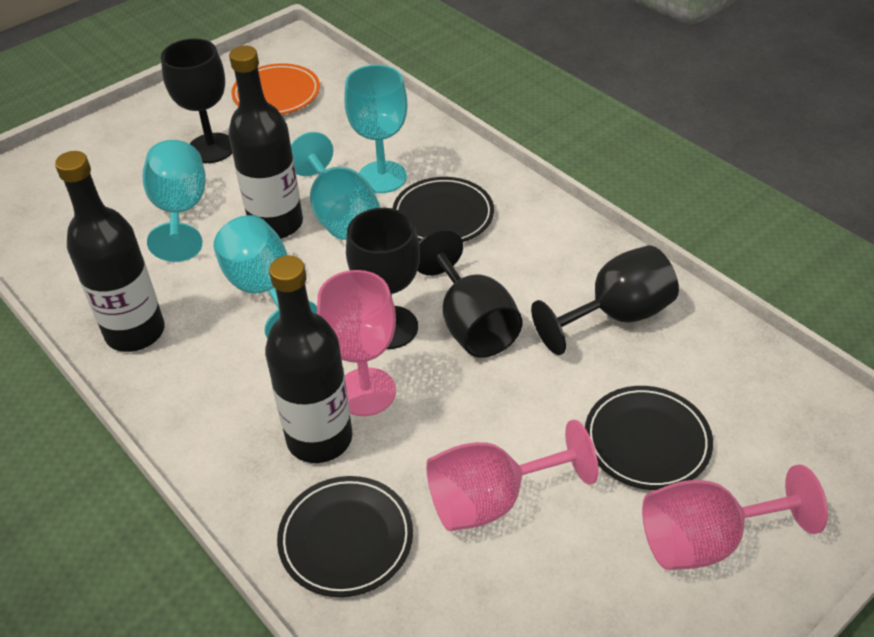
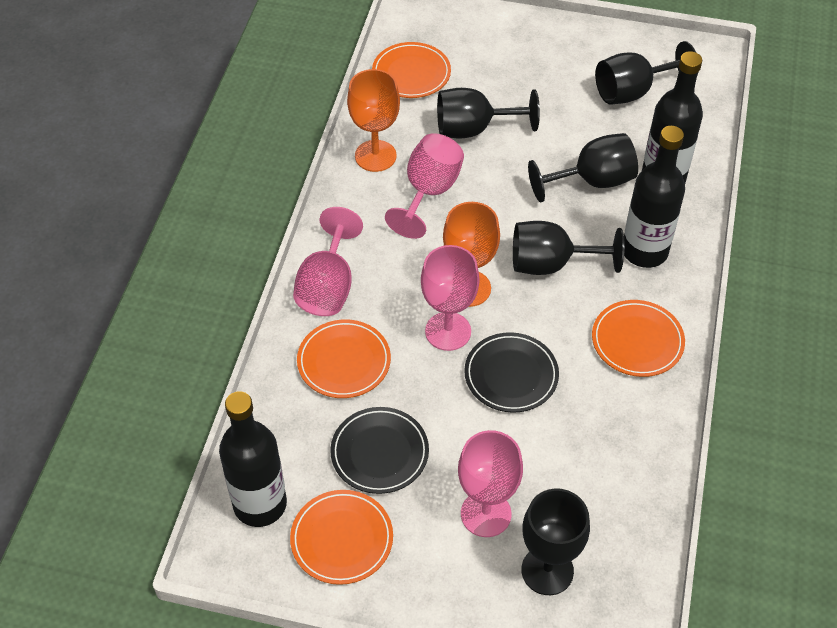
black goblet: [161,38,232,163] [346,208,420,349] [417,229,523,358] [531,245,679,355] = 4 -> [437,88,540,138] [513,221,625,275] [521,488,590,595] [528,133,638,202] [595,41,696,105] = 5
black plate: [277,476,413,597] [393,177,494,242] [585,386,713,490] = 3 -> [330,407,429,494] [464,332,559,413] = 2
orange goblet: none = 0 -> [347,69,400,172] [443,202,500,307] = 2
orange plate: [231,63,320,115] = 1 -> [290,490,393,585] [297,320,391,398] [372,42,451,98] [592,300,685,377] = 4
pink goblet: [317,270,396,416] [426,420,599,531] [642,464,828,570] = 3 -> [293,207,363,316] [385,133,464,239] [421,245,480,351] [458,430,523,537] = 4
turquoise goblet: [143,140,206,262] [213,215,317,338] [291,132,380,240] [344,65,408,193] = 4 -> none = 0

